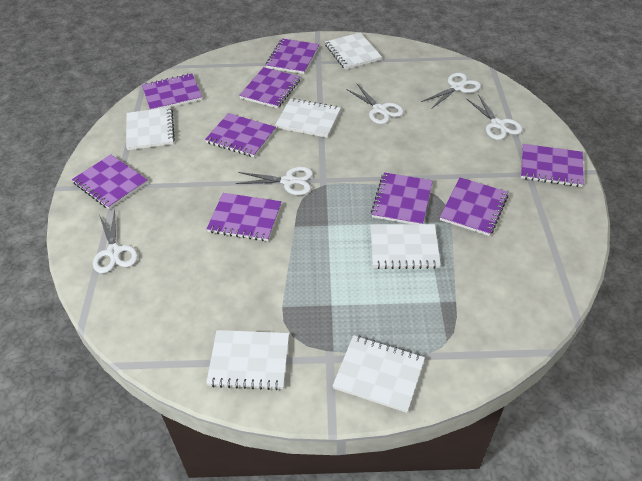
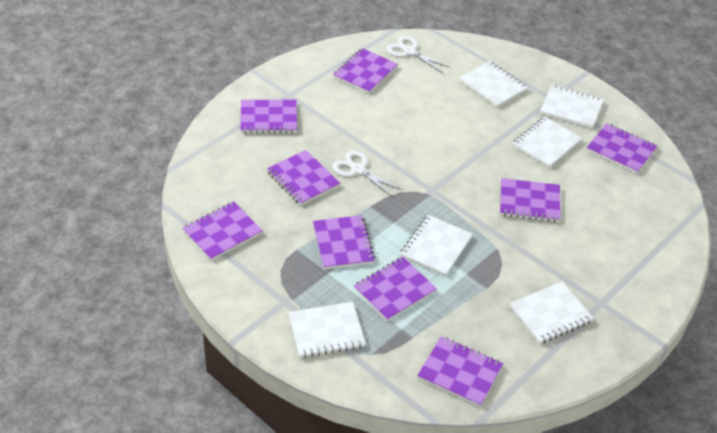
white scissors: [93,210,138,274] [236,166,313,195] [346,84,404,124] [421,73,481,109] [467,94,523,140] = 5 -> [332,150,402,197] [387,36,450,73] = 2

